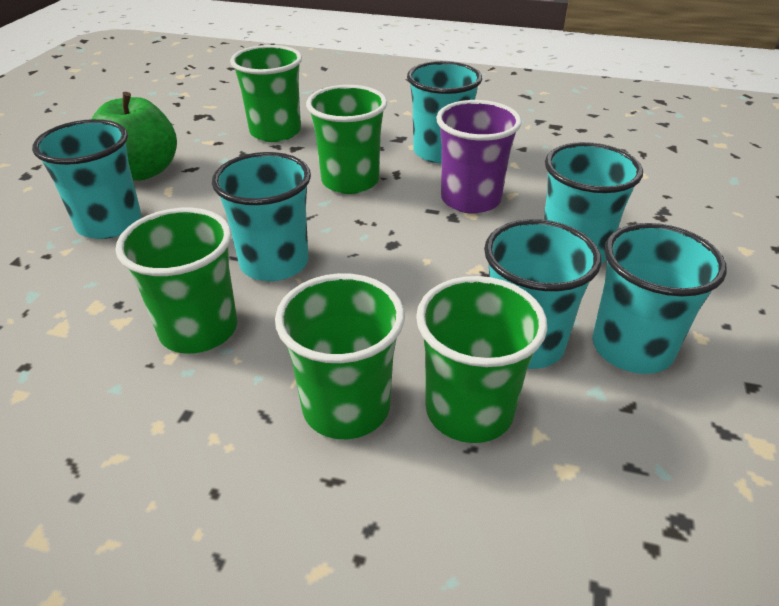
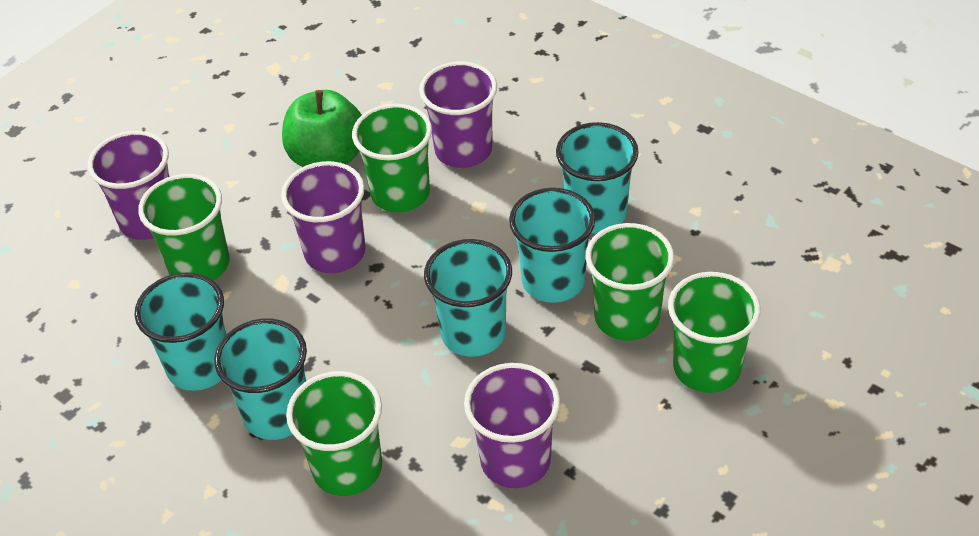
purple cup: [436,100,522,214] = 1 -> [88,131,170,240] [281,161,366,273] [419,62,497,168] [464,363,560,488] = 4
turquoise cup: [32,119,141,239] [212,152,311,281] [407,61,482,163] [484,219,601,369] [543,142,643,264] [592,223,727,374] = 6 -> [134,272,226,391] [214,319,307,440] [424,239,512,357] [509,188,595,303] [556,122,639,233] = 5

